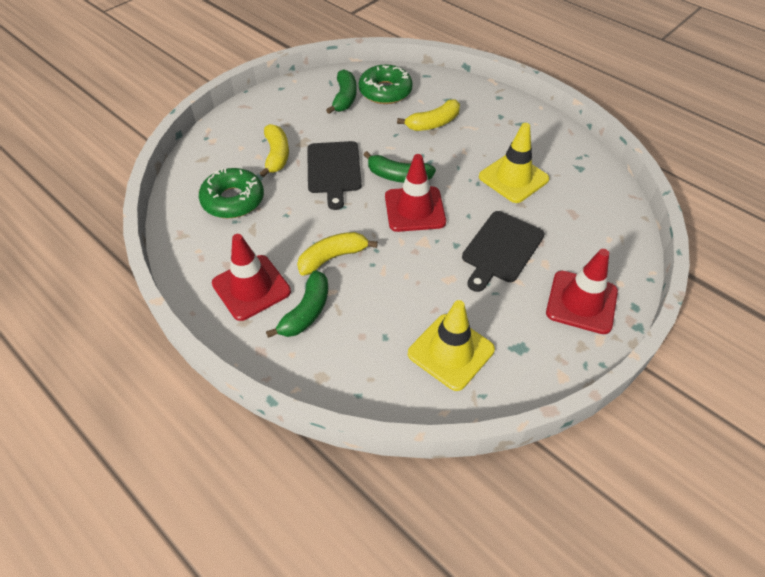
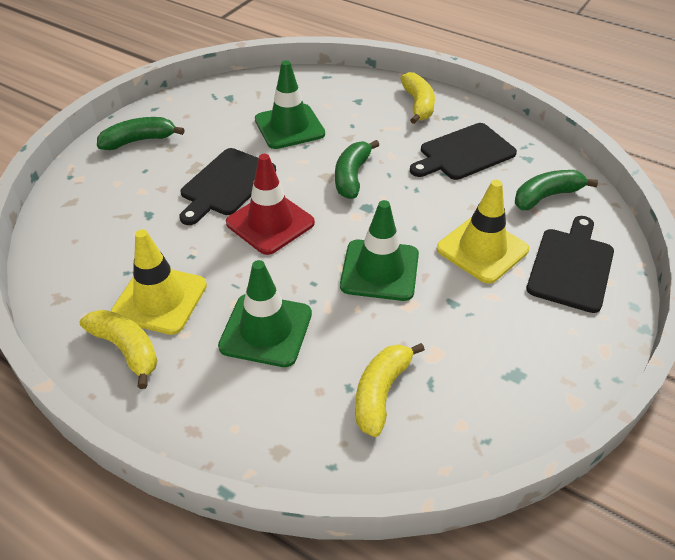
black cutting board: [307,141,362,210] [462,211,545,292] = 2 -> [179,148,276,225] [410,123,517,180] [526,216,614,313] = 3
green donut: [199,168,264,218] [359,65,413,104] = 2 -> none = 0
green traffic cone: none = 0 -> [218,260,312,367] [255,60,325,149] [340,200,419,301] = 3
red traffic cone: [212,234,291,321] [385,154,446,232] [546,249,618,334] = 3 -> [226,154,315,255] = 1

